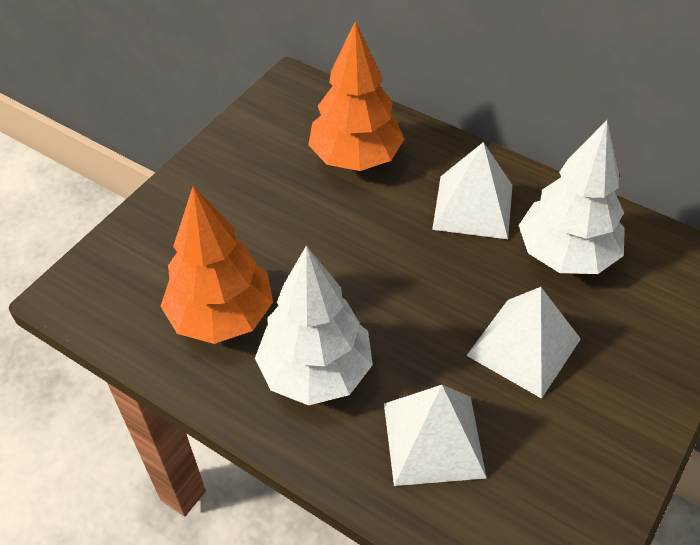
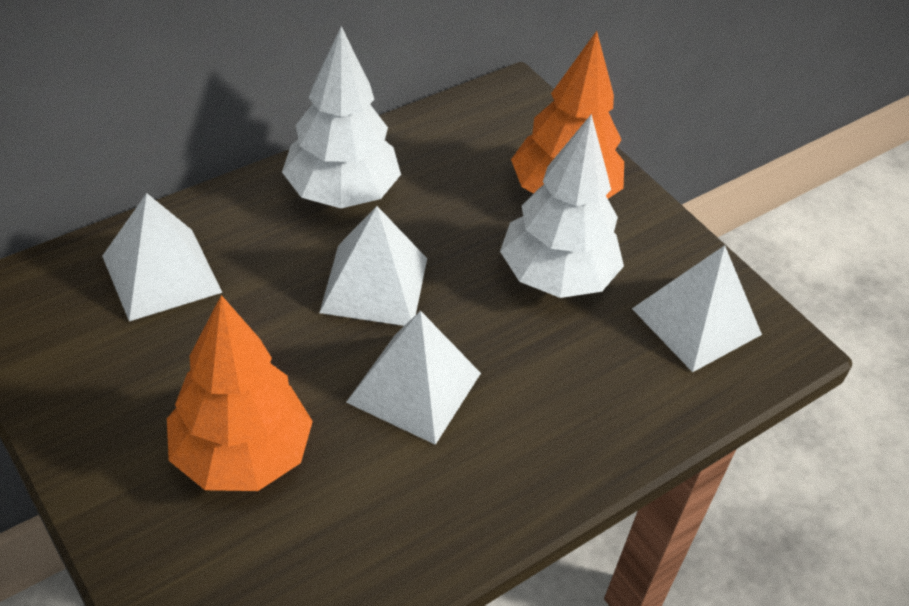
white pyramid: [384,385,487,486] [432,142,513,239] [466,287,581,399] = 3 -> [102,193,222,321] [319,206,427,326] [346,311,481,445] [632,245,762,372] = 4

